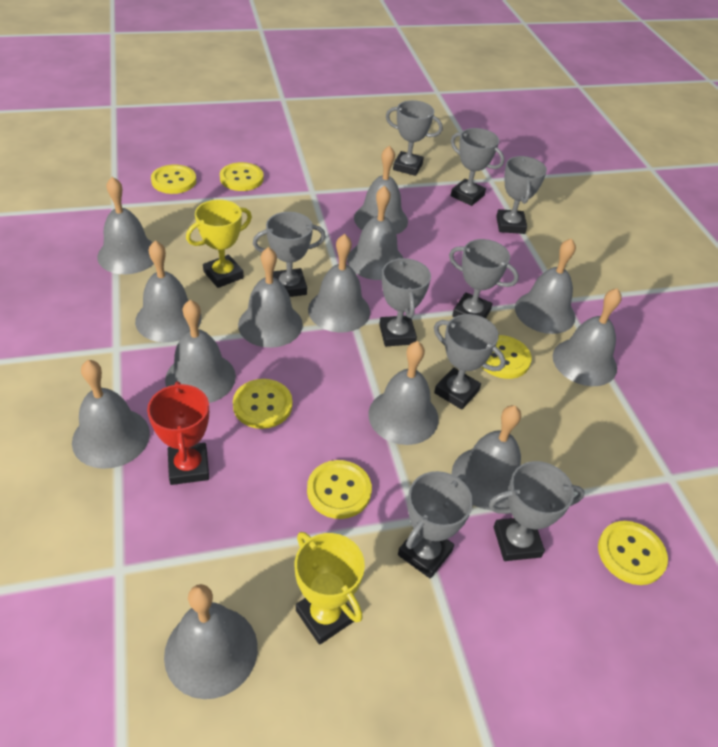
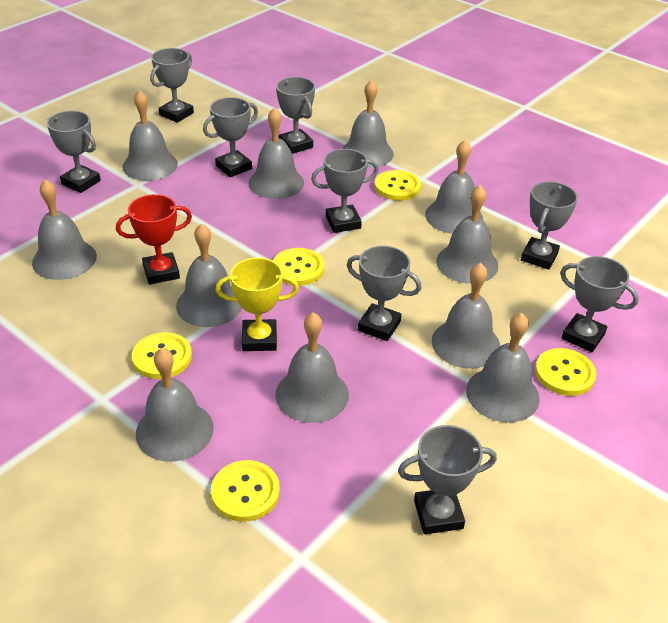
grey bell: [72,360,150,469] [97,177,154,274] [135,241,201,343] [164,584,258,699] [165,300,236,403] [238,247,303,348] [308,234,370,333] [347,186,403,280] [354,145,408,234] [368,341,439,445] [451,405,521,510] [515,238,576,334] [553,288,622,386] = 13 -> [32,179,97,280] [123,90,178,181] [136,348,214,462] [176,223,242,327] [249,107,304,199] [275,312,349,423] [342,80,394,168] [425,140,483,234] [432,263,500,369] [436,185,498,284] [466,313,540,422] = 11
yellow button: [151,164,196,194] [220,162,264,191] [233,379,292,429] [307,460,372,519] [481,335,532,379] [598,521,668,585] = 6 -> [132,332,192,379] [211,460,280,522] [273,248,324,286] [374,170,421,201] [535,348,596,396] = 5
yellow trophy: [186,200,252,288] [295,532,365,645] = 2 -> [215,258,299,351] = 1

